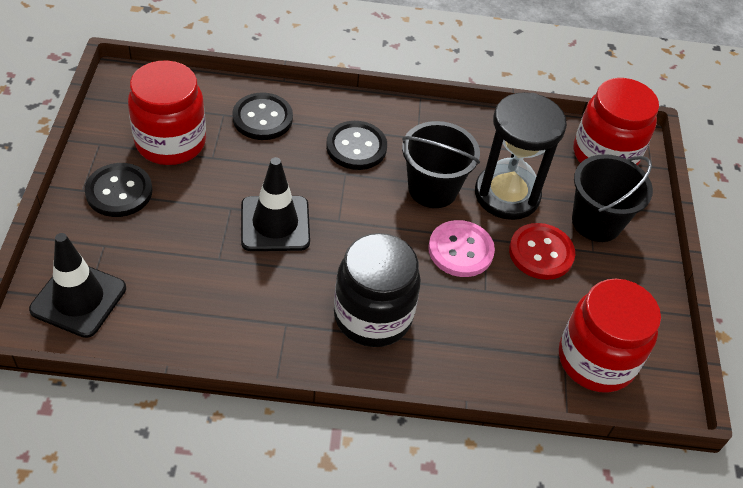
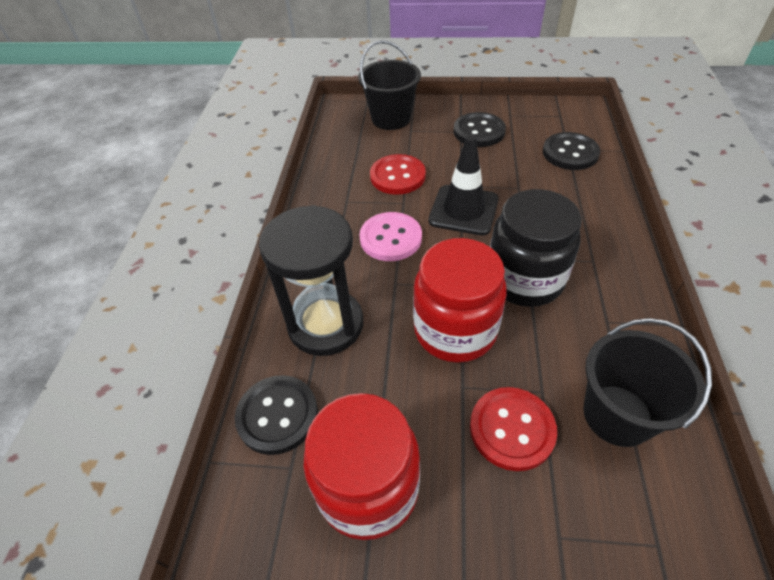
black traffic cone: [29,233,126,338] [241,157,310,251] = 2 -> [429,135,499,236] = 1
red button: [509,223,575,280] = 1 -> [370,154,426,195] [470,387,557,471] = 2
red jar: [128,60,206,165] [559,279,661,393] [574,78,659,165] = 3 -> [304,393,420,540] [413,238,507,363] = 2

